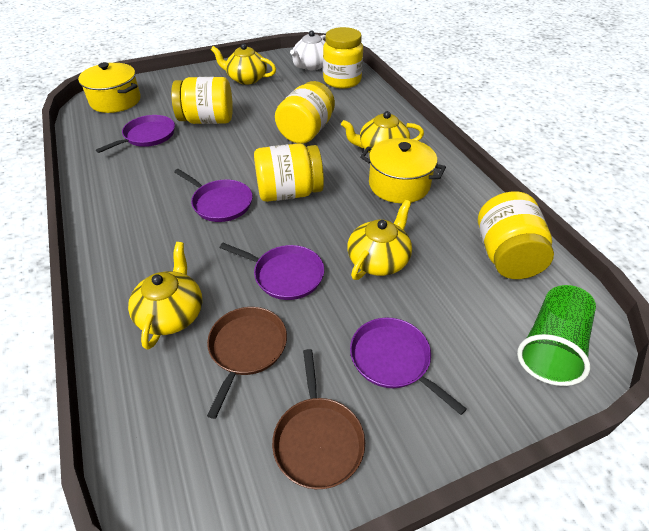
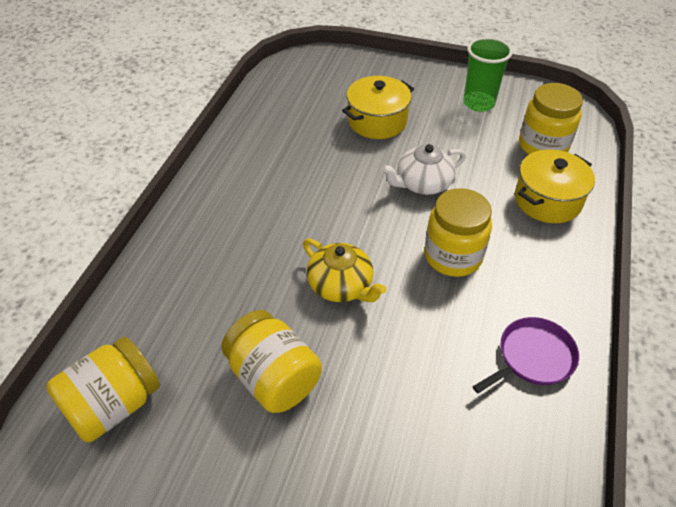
brown pan: [207,307,287,419] [272,349,365,489] = 2 -> none = 0
purple pan: [96,115,175,153] [174,169,253,222] [220,243,324,300] [350,318,467,415] = 4 -> [473,317,579,393] = 1
yellow jar: [171,77,233,124] [254,143,324,202] [275,81,335,144] [323,27,363,89] [478,191,554,279] = 5 -> [46,337,160,443] [221,310,322,413] [424,188,492,277] [519,83,583,154] = 4
yellow teapot: [128,242,202,350] [211,43,276,85] [341,111,424,153] [347,200,412,280] = 4 -> [303,238,387,302] = 1

